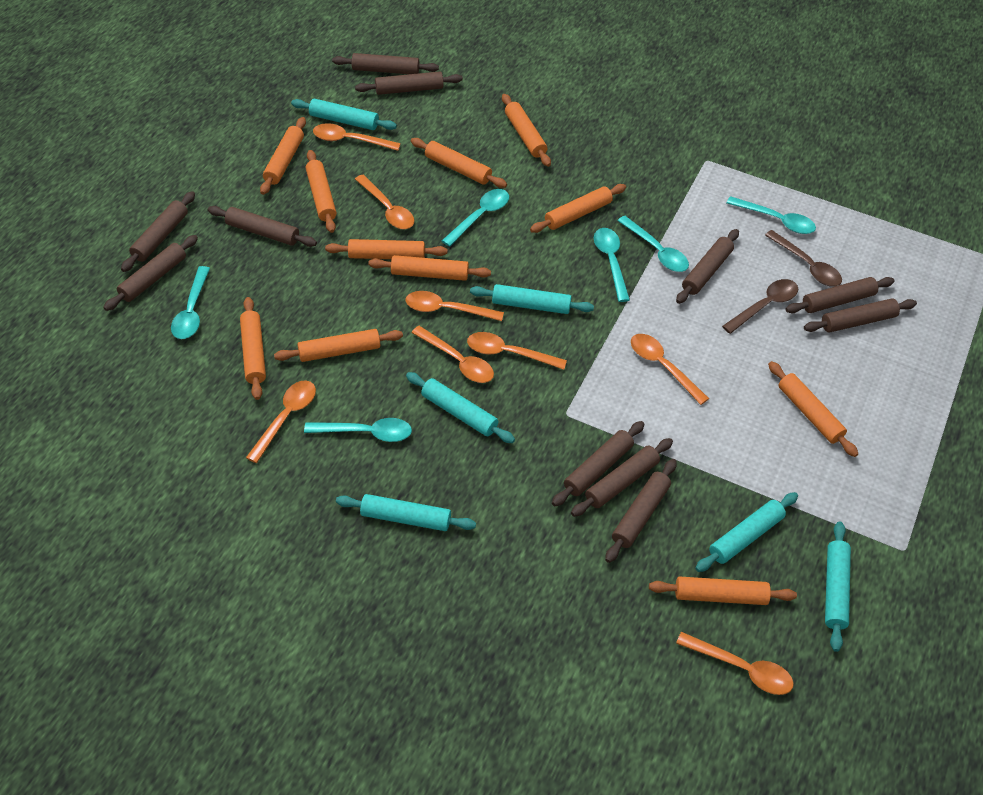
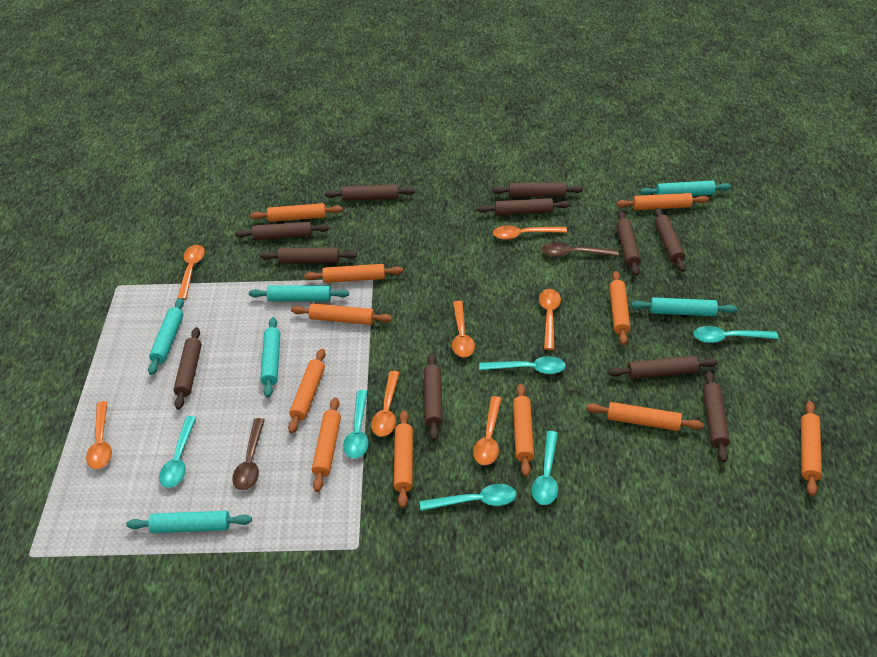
orange spoon: [246,381,316,463] [313,123,401,151] [355,175,414,229] [406,291,504,321] [411,326,494,383] [467,332,567,370] [631,334,709,405] [676,632,794,695] = 8 -> [86,401,112,469] [177,245,205,300] [371,371,400,437] [452,301,475,357] [473,396,502,465] [493,226,567,240] [539,289,561,350] = 7

